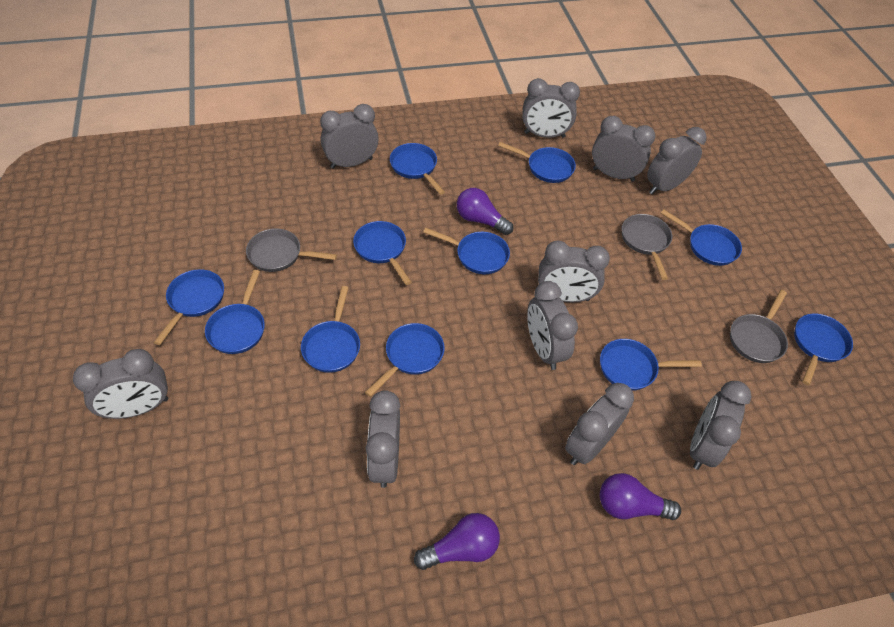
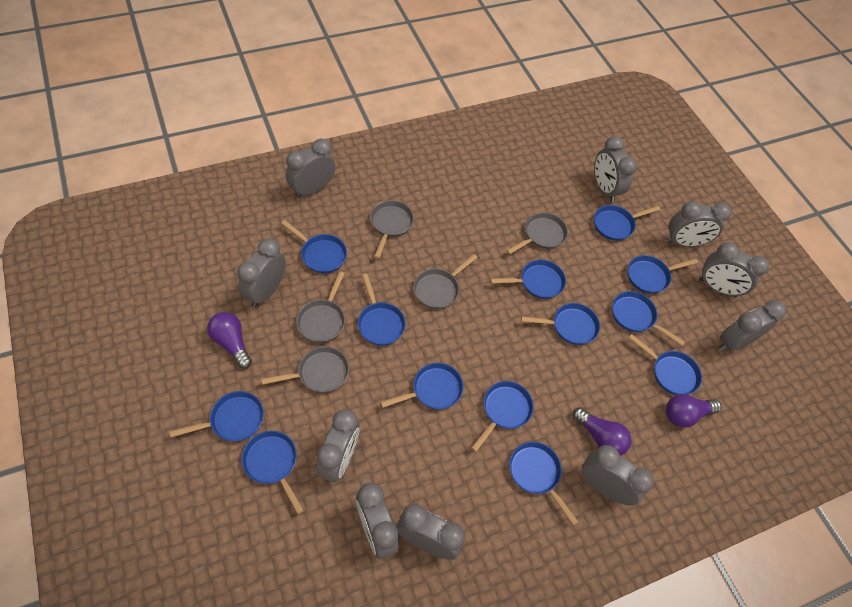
blue pan: [154,269,224,345] [205,270,265,354] [301,286,360,373] [353,221,411,285] [365,323,445,397] [390,143,445,195] [423,228,510,274] [498,142,576,183] [600,339,702,391] [660,209,742,266] [794,314,853,385] = 11 -> [169,391,264,441] [241,431,304,515] [281,220,347,273] [358,273,406,346] [380,363,463,410] [471,381,534,452] [490,259,566,299] [509,442,579,526] [521,303,600,345] [594,205,661,241] [612,291,685,346] [627,255,698,294] [628,334,702,395] = 13
grey pan: [246,229,337,272] [622,214,672,280] [730,290,788,363] = 3 -> [261,346,349,393] [296,271,345,343] [370,200,414,259] [413,254,477,309] [506,212,568,254] = 5

